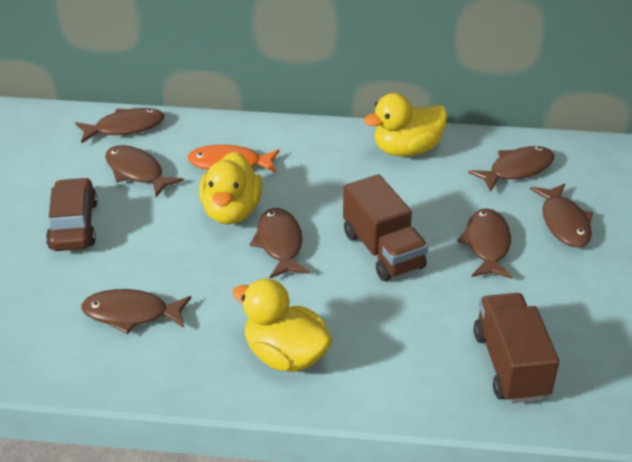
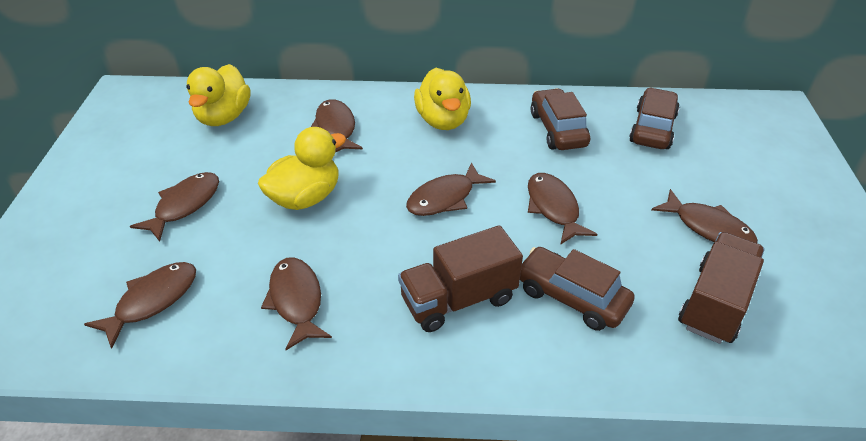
brown car: [46,177,98,251] = 1 -> [520,247,635,331] [531,88,590,150] [629,88,680,149] = 3
orange fish: [187,145,280,173] = 1 -> none = 0

